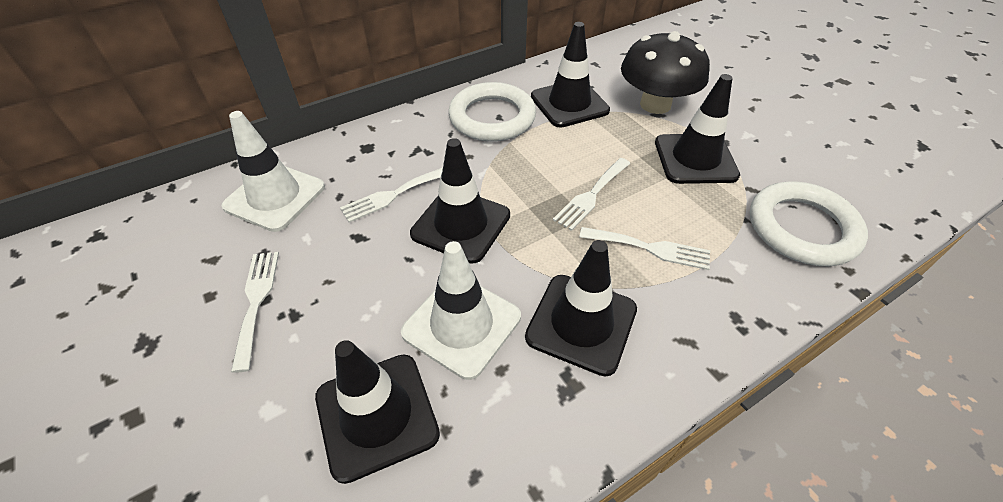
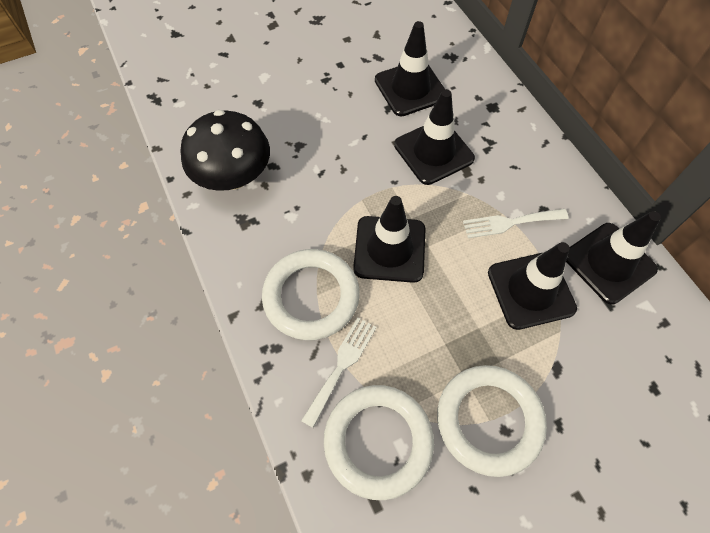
white fork: [231,252,279,373] [340,168,443,223] [553,158,630,231] [579,227,710,270] = 4 -> [301,318,377,428] [463,209,568,238] = 2
white ring: [448,82,536,142] [750,181,868,266] = 2 -> [262,249,360,340] [324,385,434,500] [437,365,547,477] = 3
white traffic cone: [222,111,325,232] [401,241,521,380] = 2 -> none = 0

